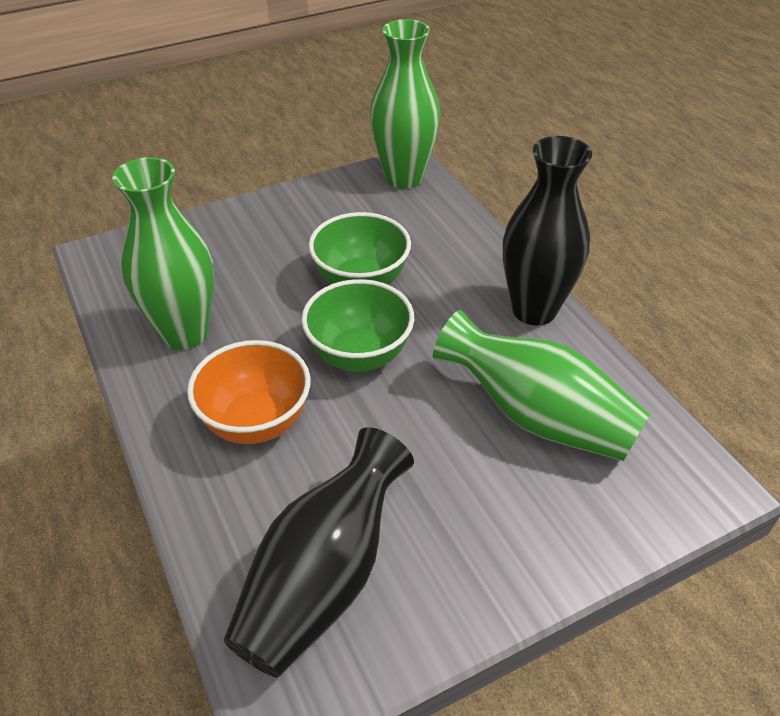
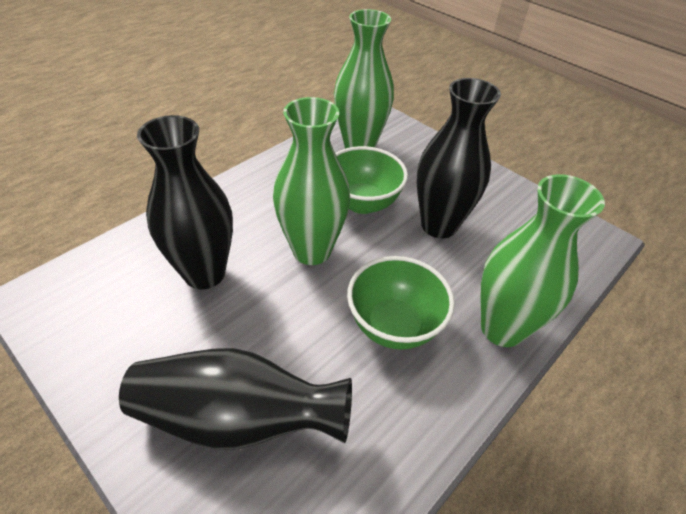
black vase: [224,427,414,678] [503,136,592,325] = 2 -> [119,348,352,450] [137,115,233,289] [416,78,501,238] = 3
orange bowl: [187,340,311,444] = 1 -> none = 0

